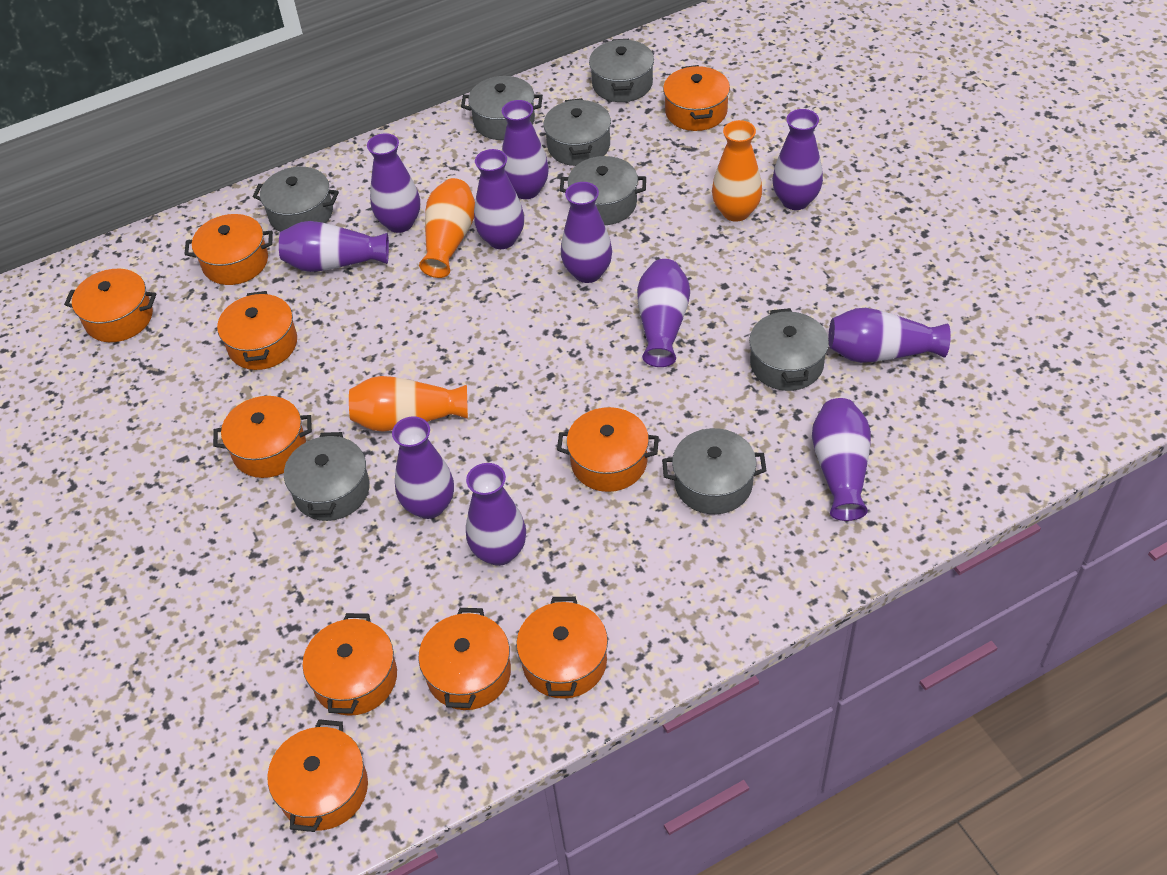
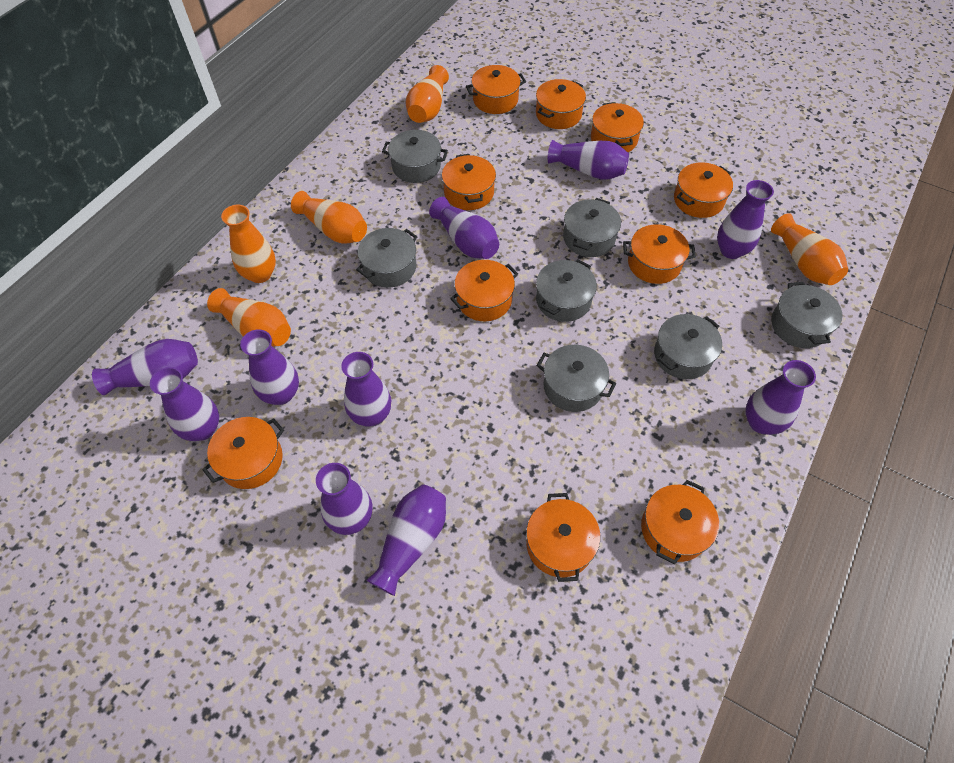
grey pot: [253,167,339,232] [284,432,370,521] [461,76,543,140] [544,98,611,166] [560,156,646,225] [589,39,654,102] [662,428,767,514] [749,308,829,391] = 8 -> [356,228,418,288] [382,130,448,183] [536,259,597,322] [536,345,616,412] [563,198,621,257] [654,314,722,379] [771,282,842,348] = 7
orange vase: [349,376,468,432] [419,178,475,278] [712,120,762,222] = 3 -> [207,288,291,347] [221,204,276,283] [291,191,367,244] [406,65,449,123] [771,213,848,285] = 5
purple vase: [279,221,389,272] [367,133,420,233] [392,416,454,519] [466,463,526,566] [474,149,524,249] [502,100,549,199] [561,182,612,283] [637,259,690,367] [772,109,823,210] [812,398,871,521] [828,308,951,363] = 11 -> [92,339,198,395] [150,367,219,441] [240,329,299,405] [316,463,372,535] [341,352,391,426] [367,484,446,596] [429,197,499,259] [548,140,629,180] [717,180,774,259] [745,360,816,435] = 10

